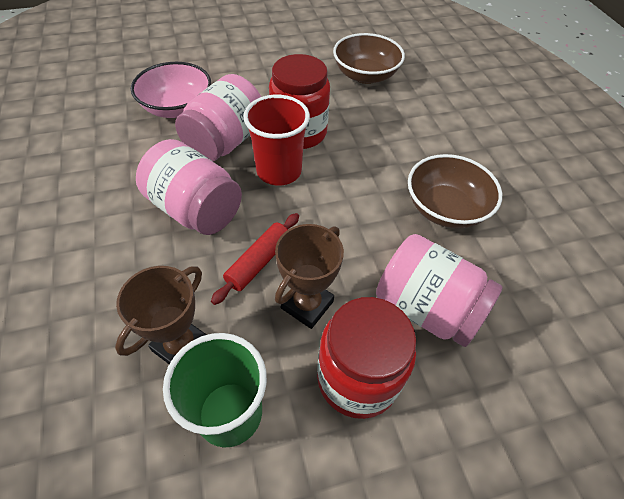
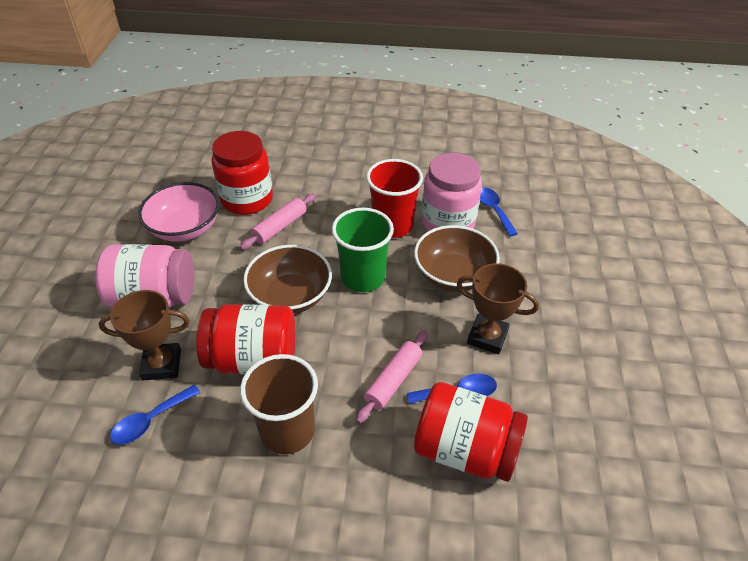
blue spoon: none = 0 -> [110,384,201,445] [407,373,497,404] [480,187,518,236] = 3
brown cup: none = 0 -> [240,354,318,454] = 1
pink jar: [136,139,242,235] [175,74,261,162] [376,234,502,347] = 3 -> [95,244,194,308] [421,153,482,231] = 2
pink rolling pin: none = 0 -> [240,194,316,250] [356,331,428,423] = 2
red jar: [269,54,330,149] [317,297,416,419] = 2 -> [196,304,295,374] [212,131,273,215] [414,382,528,482] = 3
red rolling pin: [211,213,299,305] = 1 -> none = 0

